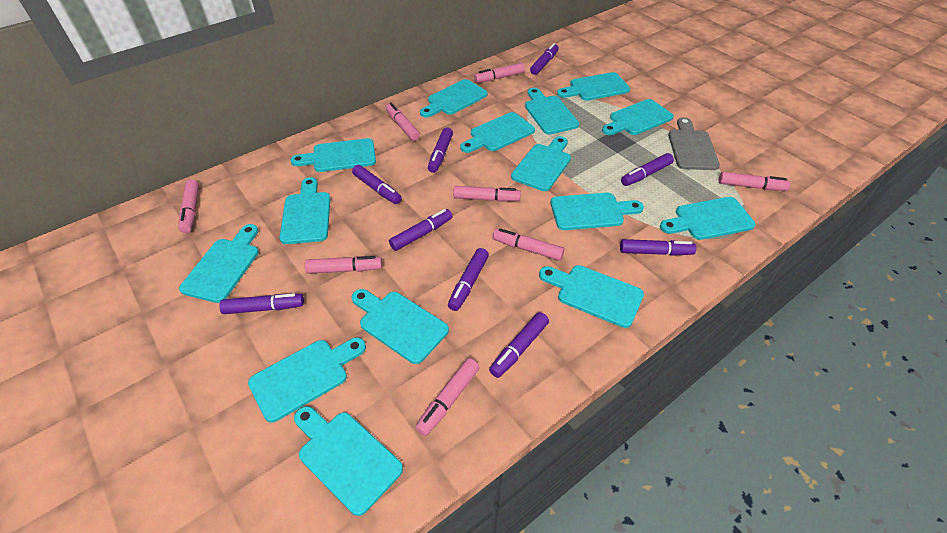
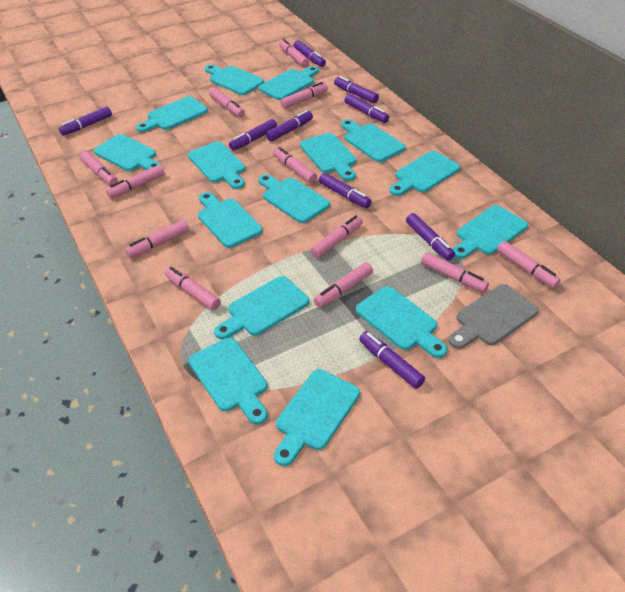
pink marker: [179,180,199,233] [305,256,382,274] [386,103,420,141] [415,358,480,436] [453,186,521,202] [474,63,525,83] [493,228,564,261] [719,172,790,191] = 8 -> [80,151,118,185] [106,165,165,198] [125,220,189,258] [165,267,221,310] [209,88,245,117] [274,147,317,183] [279,39,309,67] [280,82,328,109] [311,215,363,258] [314,262,373,308] [421,252,489,293] [497,241,561,288] = 12

